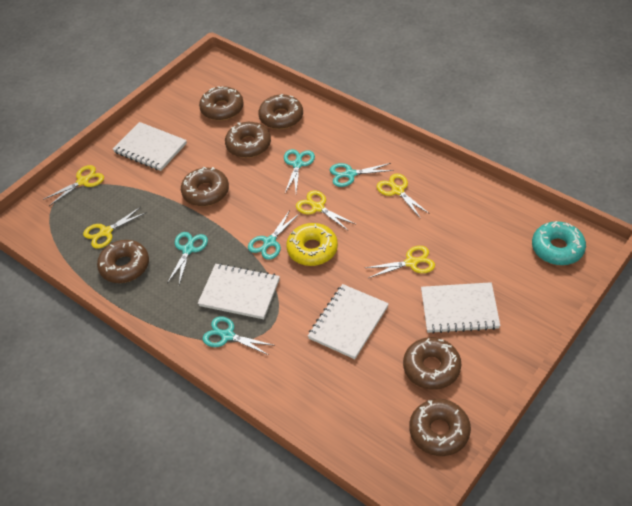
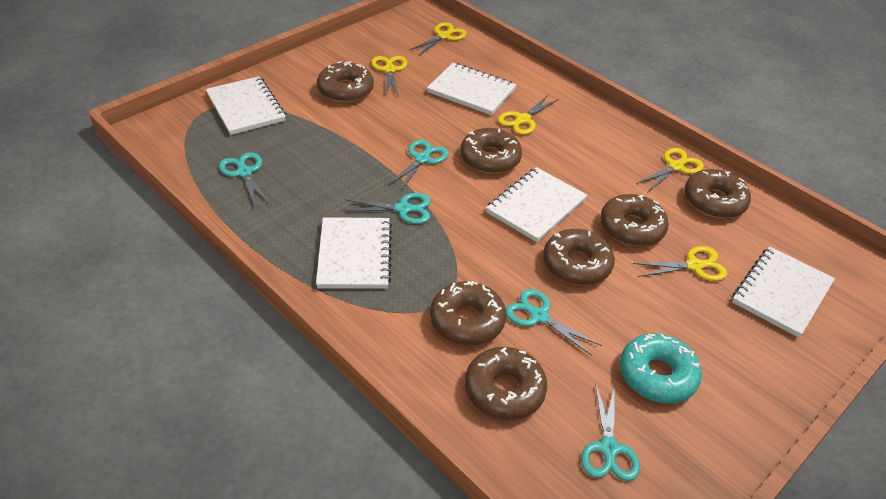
white notebook: [113,122,187,171] [198,263,280,319] [308,284,389,359] [421,282,500,334] = 4 -> [206,76,286,135] [316,217,392,289] [427,63,516,115] [486,167,587,242] [732,247,835,338] = 5
yellow donut: [286,223,338,266] = 1 -> none = 0

